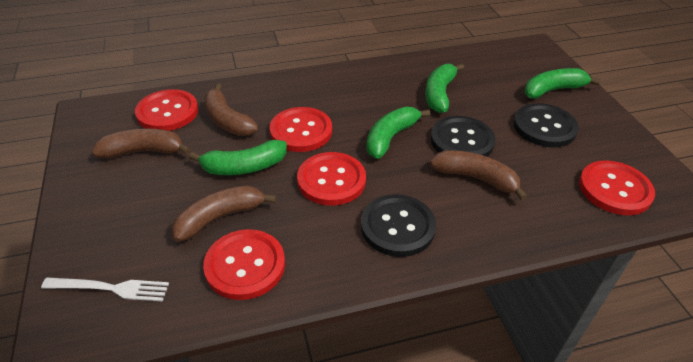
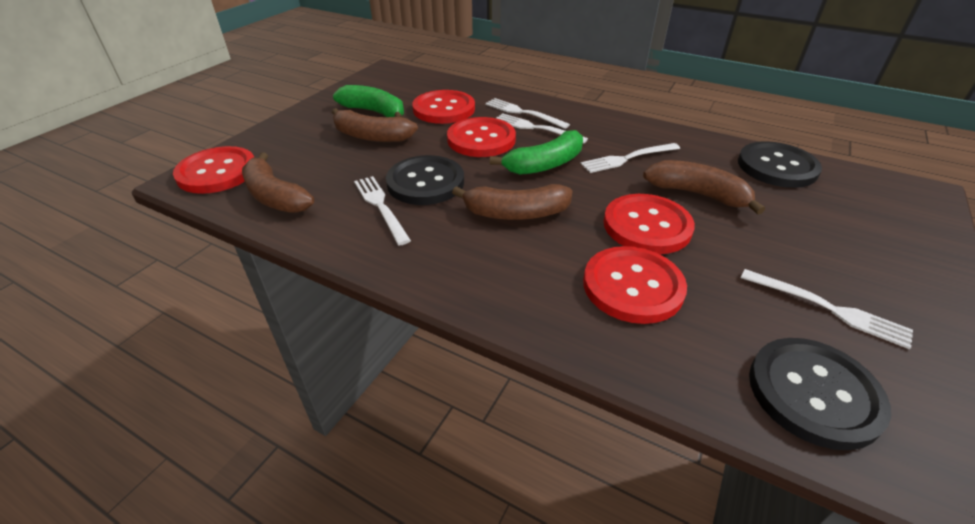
green banana: [189,140,287,175] [366,107,430,159] [425,63,464,113] [524,68,600,99] = 4 -> [333,85,404,117] [490,130,583,175] = 2
white fork: [41,277,169,302] = 1 -> [354,176,411,245] [485,98,570,129] [496,113,588,144] [580,143,680,173] [741,269,913,349] = 5

